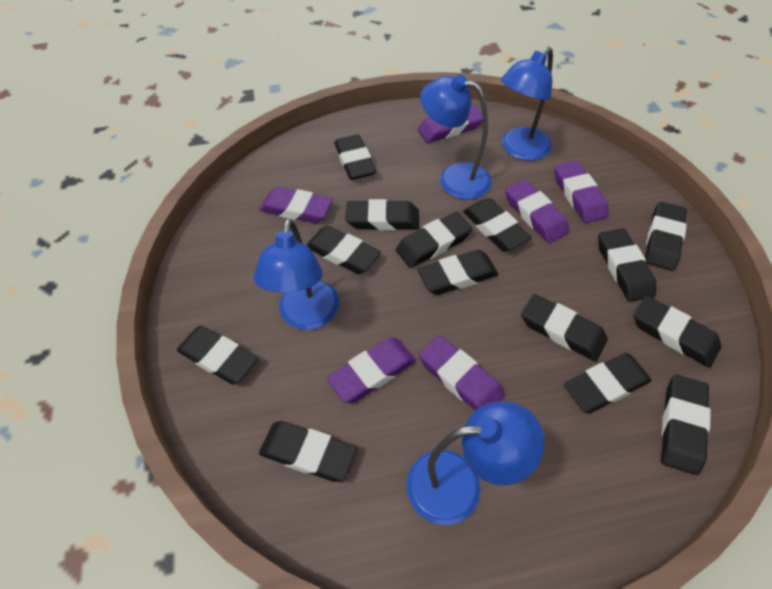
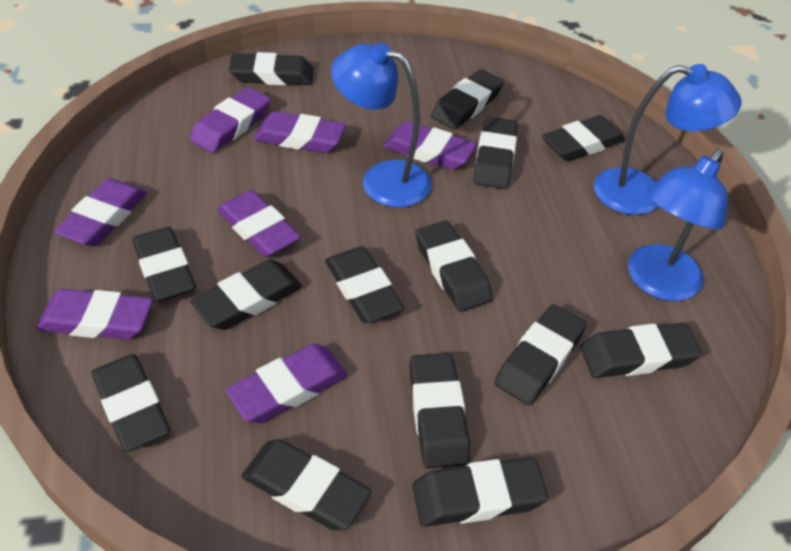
blue lamp: [253,218,339,330] [407,401,545,525] [420,75,492,200] [501,47,553,161] = 4 -> [331,42,431,207] [594,64,742,215] [628,149,728,301] = 3
purple eraser: [260,187,333,223] [327,338,416,403] [418,104,483,143] [419,335,505,411] [505,179,569,243] [554,161,609,223] = 6 -> [36,289,153,340] [54,178,147,246] [190,87,271,153] [217,190,301,257] [226,344,348,423] [254,111,346,153] [383,121,477,170] = 7

